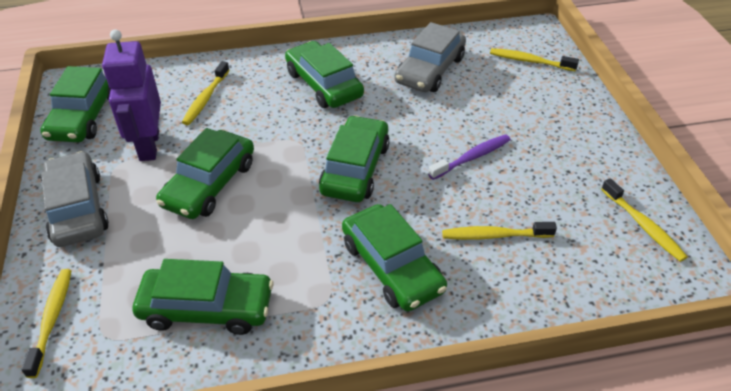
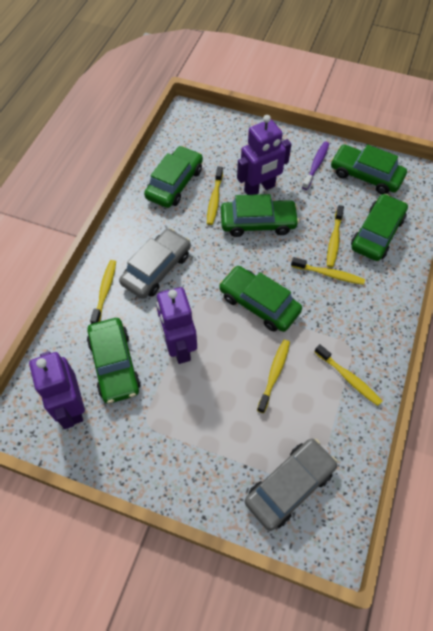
purple robot: [102,29,161,161] = 1 -> [29,351,85,429] [156,287,197,364] [237,115,291,195] = 3
yellow toothbrush: [21,269,71,378] [182,61,230,125] [442,222,557,240] [490,48,579,71] [601,178,688,262] = 5 -> [90,260,116,324] [207,166,223,225] [257,340,290,413] [291,257,365,285] [315,344,382,406] [327,205,344,268] = 6

